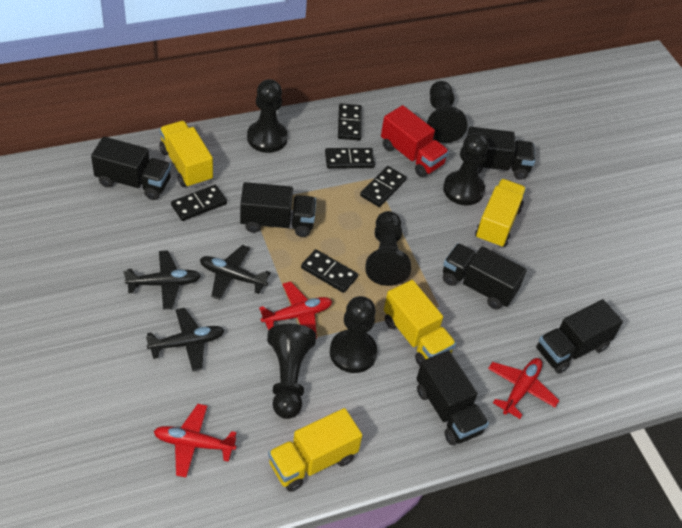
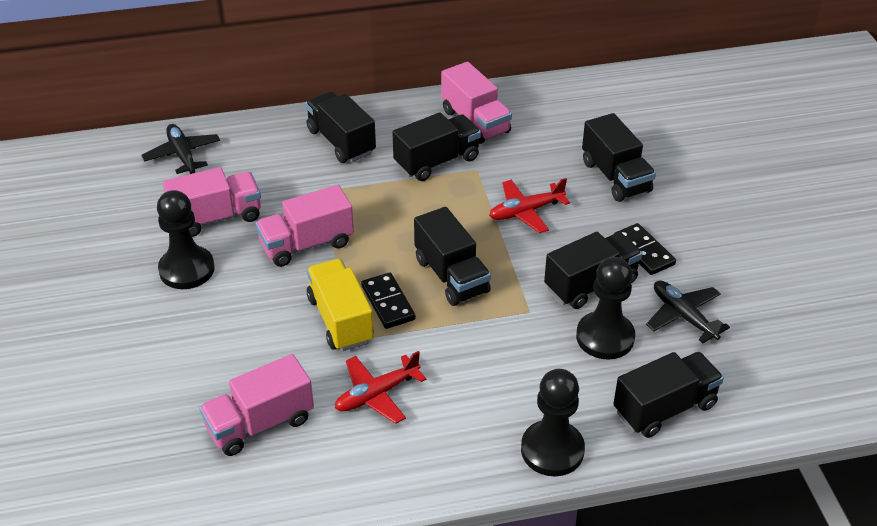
black domino: [171,185,227,221] [301,249,358,293] [325,148,375,169] [338,103,362,140] [360,166,407,207] = 5 -> [361,272,416,329] [614,223,676,275] = 2
black pawn: [247,79,288,153] [267,324,316,419] [330,296,378,373] [365,211,411,286] [427,81,467,143] [443,133,489,206] = 6 -> [157,190,215,289] [521,369,585,476] [576,257,635,359] = 3
black plane: [123,250,201,310] [146,308,224,371] [200,245,271,300] = 3 -> [142,124,220,174] [646,280,730,343] = 2
pink truck: none = 0 -> [163,167,261,237] [199,354,314,456] [256,185,354,267] [441,62,512,144] = 4
red plane: [154,404,237,477] [259,282,332,339] [488,358,560,419] = 3 -> [335,351,427,424] [489,178,570,233] = 2
red truck: [381,105,449,177] = 1 -> none = 0
yellow truck: [159,121,213,188] [268,408,362,492] [384,280,456,366] [475,179,526,248] = 4 -> [307,259,374,351] = 1

